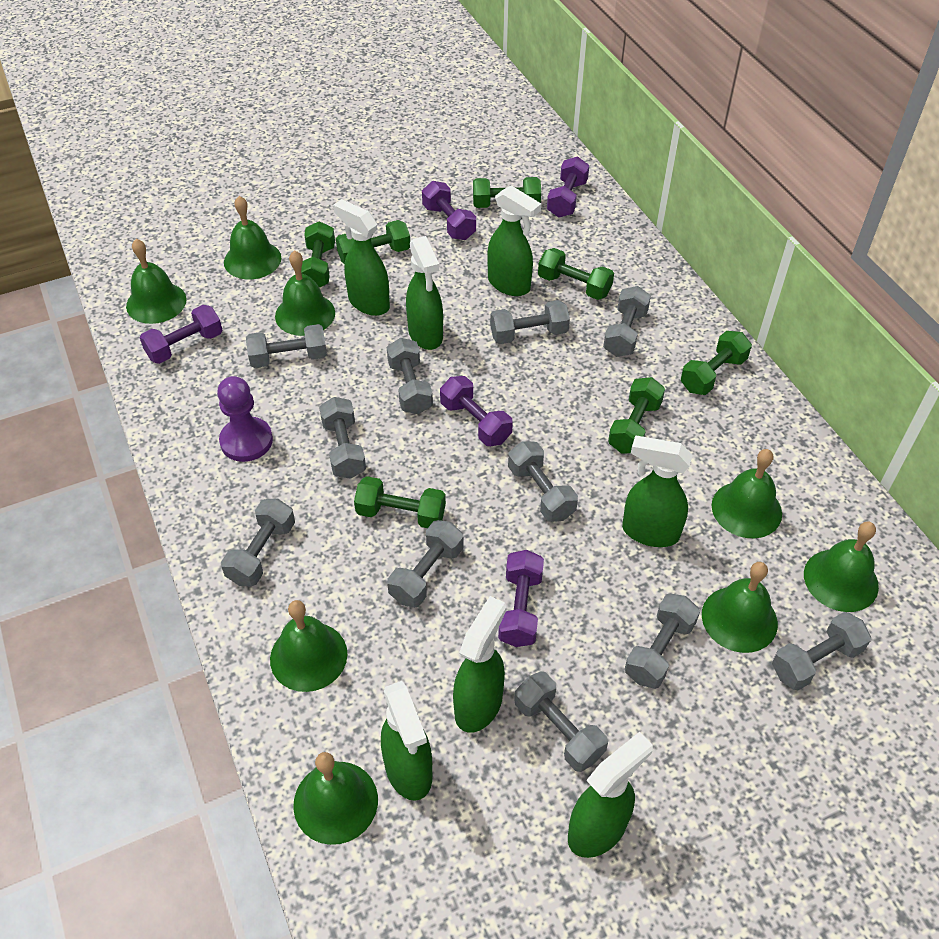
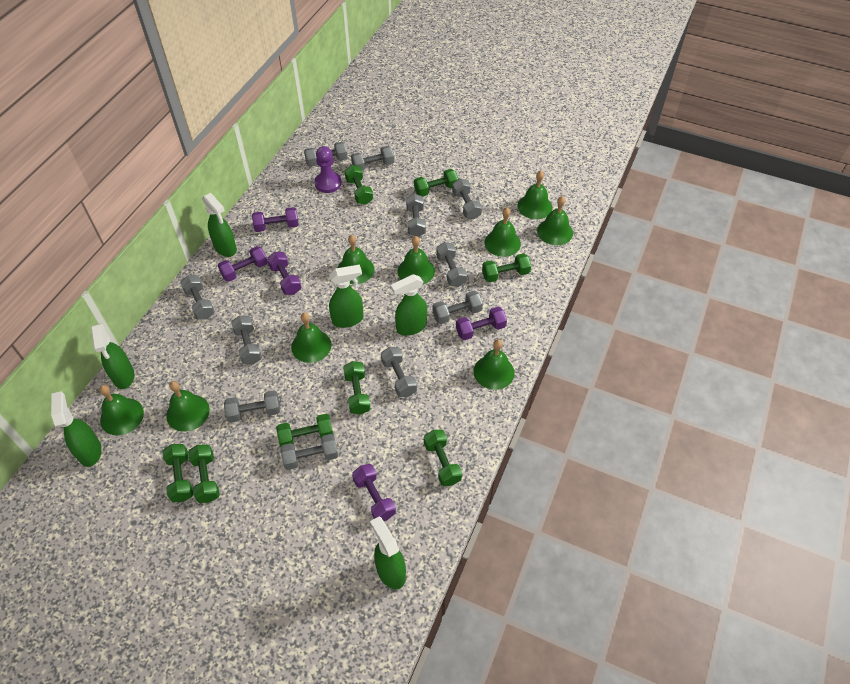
green bell: [126,239,187,324] [224,196,281,279] [270,600,347,692] [275,250,335,336] [293,752,378,845] [702,562,778,653] [712,449,782,538] [804,522,879,612] = 8 -> [99,385,144,435] [166,381,210,432] [291,313,331,363] [338,235,374,284] [398,236,435,284] [474,339,515,390] [485,208,521,257] [518,171,552,219] [537,196,573,245] = 9
green dumbbell: [301,221,335,288] [336,220,410,263] [354,476,446,528] [473,177,541,208] [538,248,614,300] [608,377,665,454] [681,331,752,395] = 7 -> [162,444,193,502] [188,445,220,503] [276,414,333,447] [343,361,371,415] [345,165,373,205] [414,169,458,196] [424,430,462,486] [482,253,531,282] = 8
green spray bottle: [333,199,390,316] [381,681,432,801] [406,236,443,350] [453,596,506,733] [487,185,541,296] [568,732,653,858] [622,436,692,547] = 7 -> [51,391,102,467] [91,323,134,389] [202,193,237,257] [329,265,363,328] [370,517,406,589] [391,274,427,336] = 6

